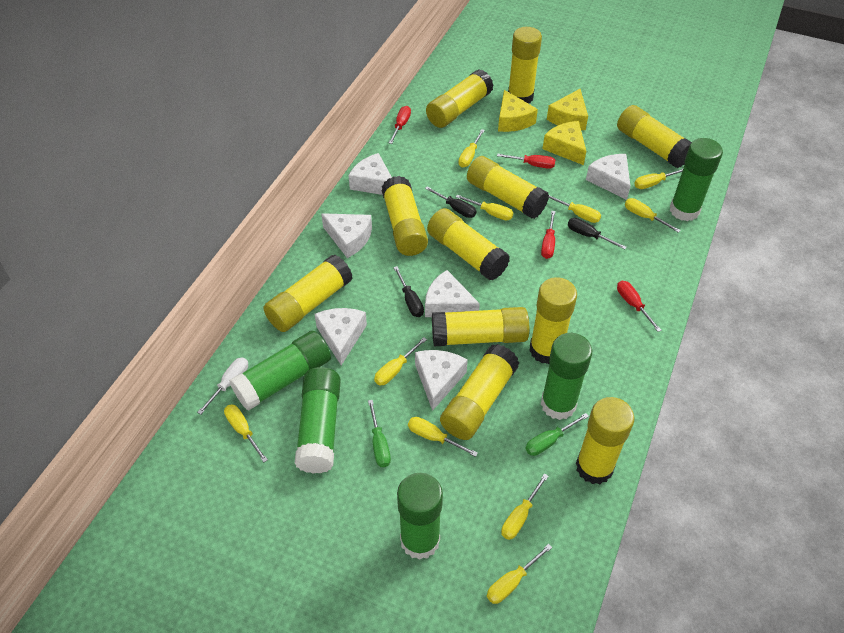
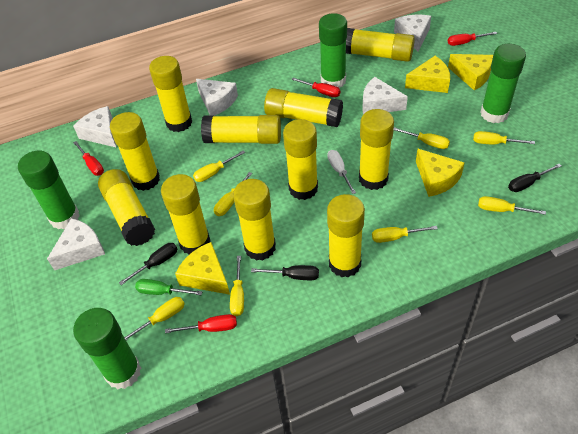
green glue stick: [229,331,331,411] [294,367,341,474] [397,473,443,560] [541,333,592,420] [670,138,723,221] = 5 -> [18,151,80,229] [73,308,141,389] [319,13,347,88] [480,44,526,123] = 4
green screwdriver: [368,400,391,467] [525,413,589,456] = 2 -> [135,279,202,295] = 1
white cheese: [314,308,367,365] [321,213,372,258] [348,153,392,195] [415,350,468,411] [425,270,480,317] [586,154,630,200] = 6 -> [47,218,105,270] [73,106,116,147] [196,79,238,116] [362,77,408,114] [394,14,431,51] = 5
yellow cheese: [498,90,538,132] [543,121,586,165] [547,89,588,130] = 3 -> [175,242,230,295] [405,56,450,93] [416,149,465,197] [448,54,493,90] = 4
yellow screwdriver: [224,404,268,462] [374,337,427,385] [408,417,478,457] [456,195,513,220] [458,129,485,167] [487,544,552,604] [501,473,548,540] [548,195,601,223] [625,198,681,233] [634,169,683,189] = 10 -> [124,297,185,340] [193,150,246,182] [214,172,252,216] [230,256,244,316] [372,226,438,243] [394,127,450,149] [473,131,535,145] [478,196,546,215] = 8

